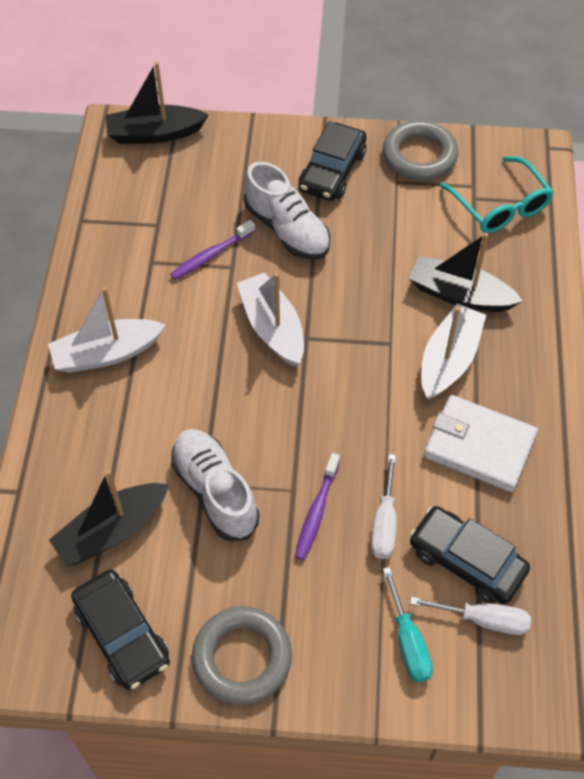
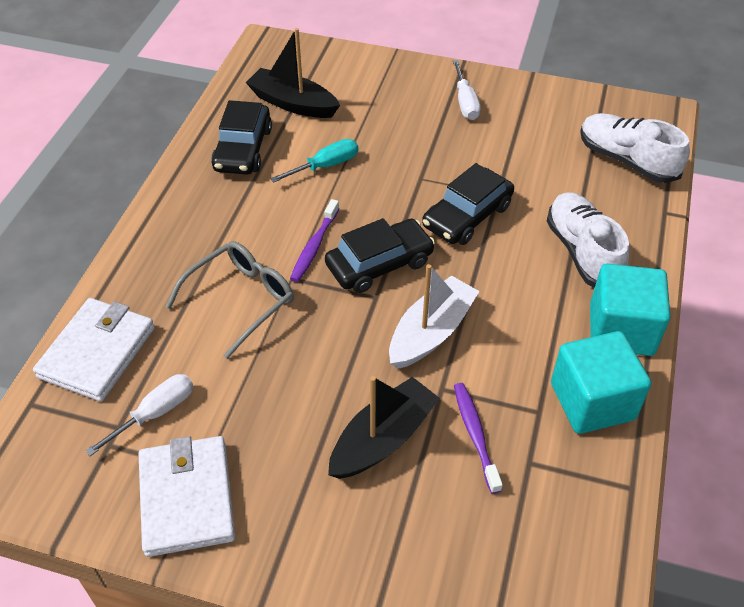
black boat: [49,470,169,567] [106,62,209,144] [409,233,523,312] = 3 -> [246,28,340,118] [328,376,440,479] = 2
grey glasses: none = 0 -> [165,241,294,359] = 1
grey ring: [192,606,292,705] [383,120,459,181] = 2 -> none = 0
turquoise cube: none = 0 -> [551,331,651,434] [590,264,671,356] = 2
turquoise glasses: [440,156,554,233] = 1 -> none = 0
white boat: [48,287,165,373] [237,272,304,366] [421,304,486,399] = 3 -> [389,264,479,369] = 1
white wallet: [424,395,538,492] = 1 -> [33,298,155,402] [139,436,235,557] = 2

